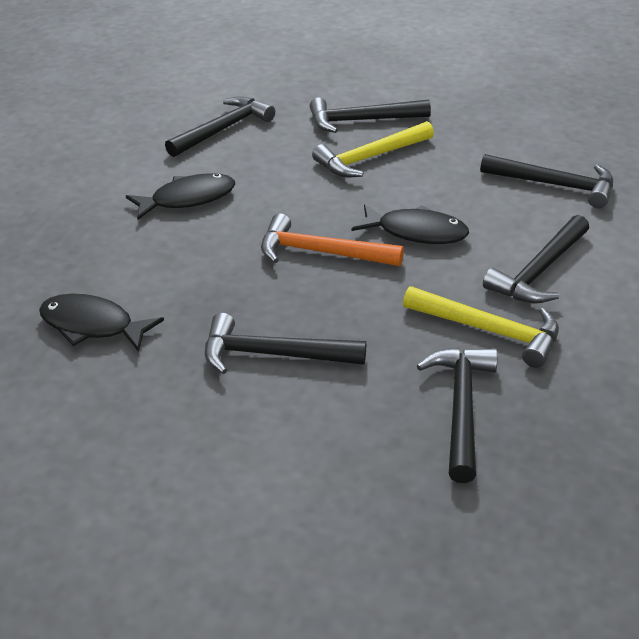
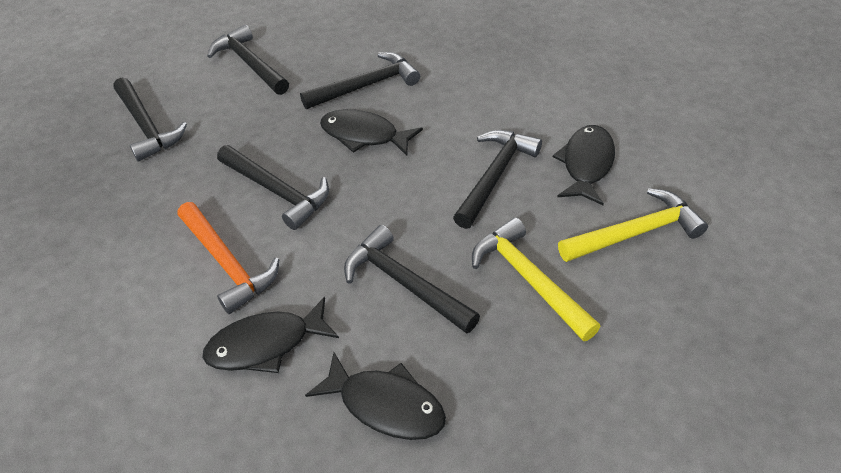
black fish: [39,294,164,352] [126,173,235,220] [352,204,469,244] = 3 -> [202,297,339,373] [305,352,446,440] [320,109,423,156] [553,125,615,205] = 4

